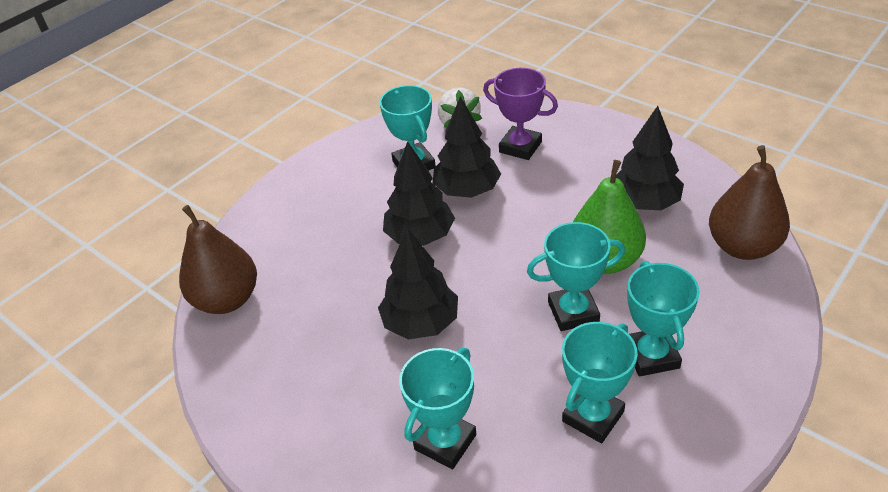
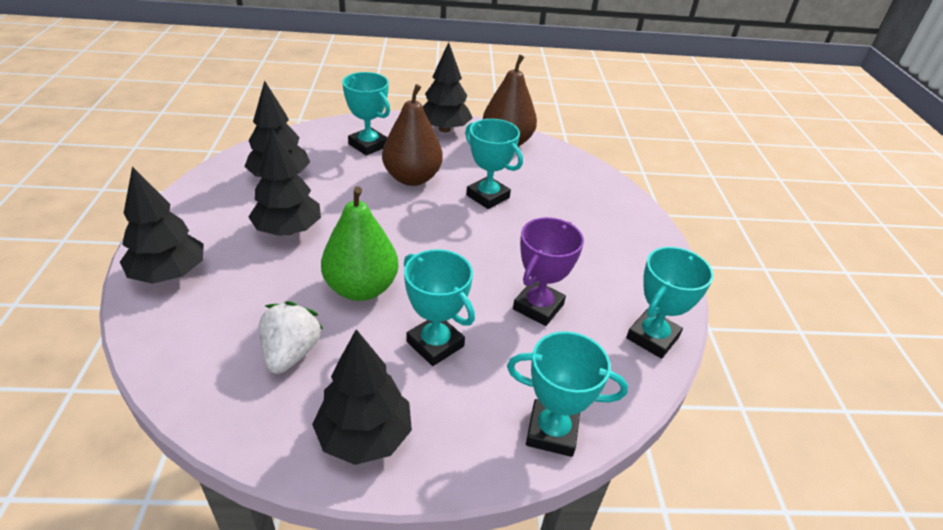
black tree: [378,228,458,339] [383,141,455,246] [433,96,501,198] [616,106,684,210] = 4 -> [120,166,204,284] [244,80,310,177] [249,129,321,236] [312,329,412,465] [423,42,473,132] = 5

